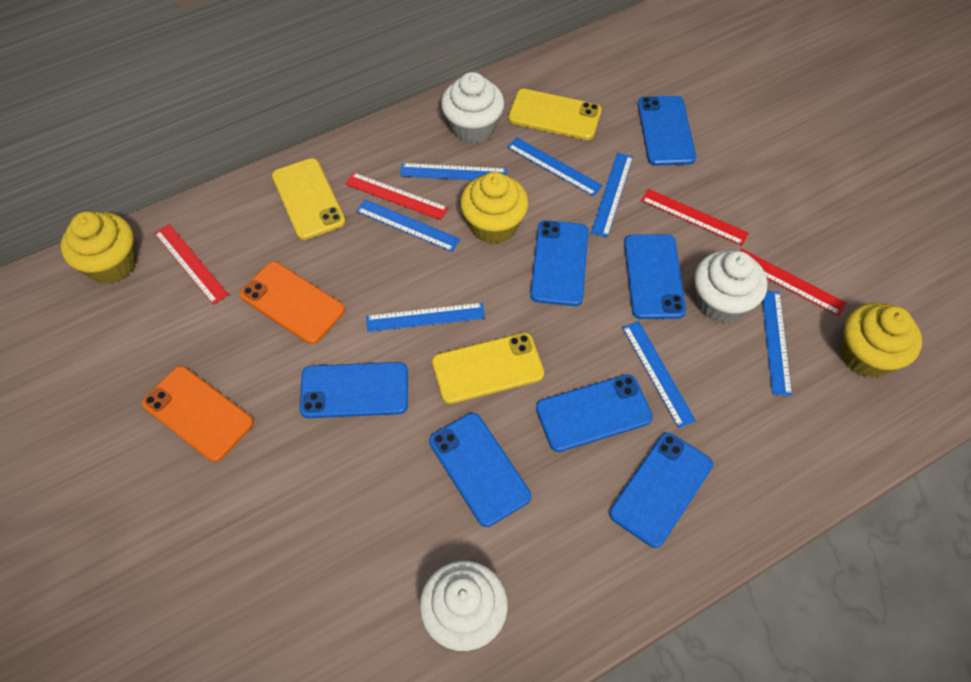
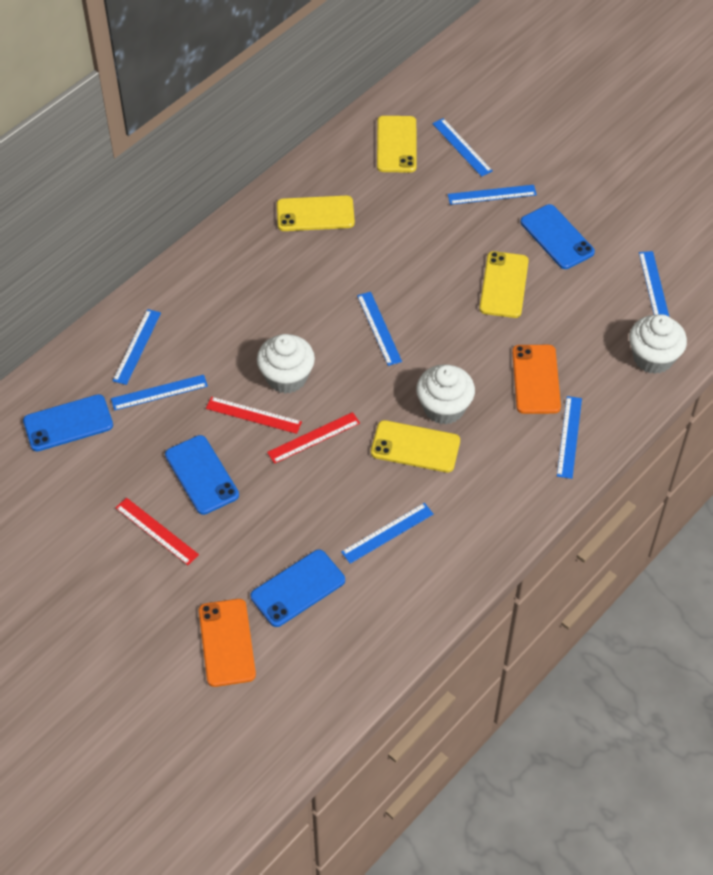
blue phone: [299,362,408,418] [429,413,531,527] [530,220,588,306] [536,374,653,452] [609,433,713,548] [624,234,686,319] [638,96,696,166] = 7 -> [23,394,113,451] [165,435,239,515] [250,550,345,627] [521,204,595,269] = 4
blue ruler: [356,199,460,252] [366,303,485,332] [400,163,507,180] [507,137,603,196] [591,153,633,237] [622,321,696,428] [762,291,792,396] = 7 -> [111,375,208,411] [113,309,161,385] [341,503,434,564] [357,292,402,366] [432,118,493,177] [448,185,537,205] [557,396,582,479] [639,251,669,316] = 8
red ruler: [154,224,229,305] [345,172,448,220] [641,189,749,245] [740,248,846,316] = 4 -> [115,498,199,565] [206,397,302,434] [267,412,360,464] = 3
yellow cupcake: [60,211,136,284] [460,172,529,244] [841,303,922,378] = 3 -> none = 0
yellow phone: [272,158,345,240] [432,333,544,404] [508,89,602,140] = 3 -> [277,195,355,231] [371,420,460,473] [377,116,417,173] [479,251,529,318] = 4

